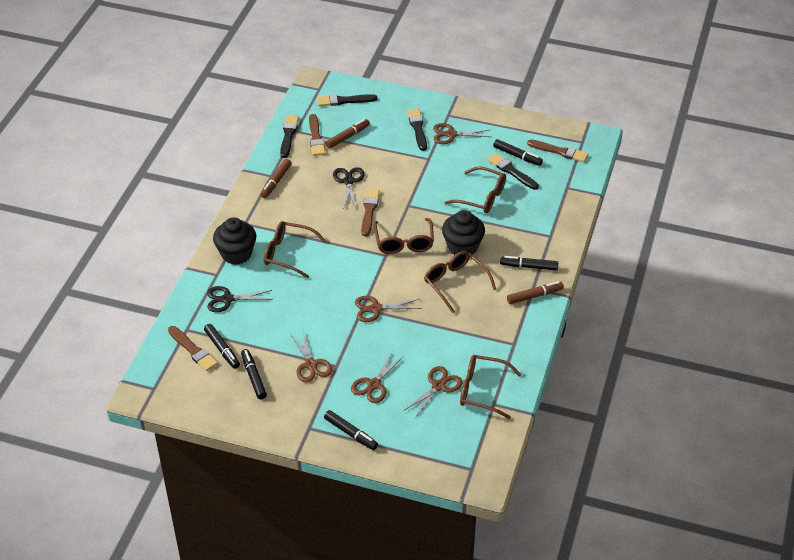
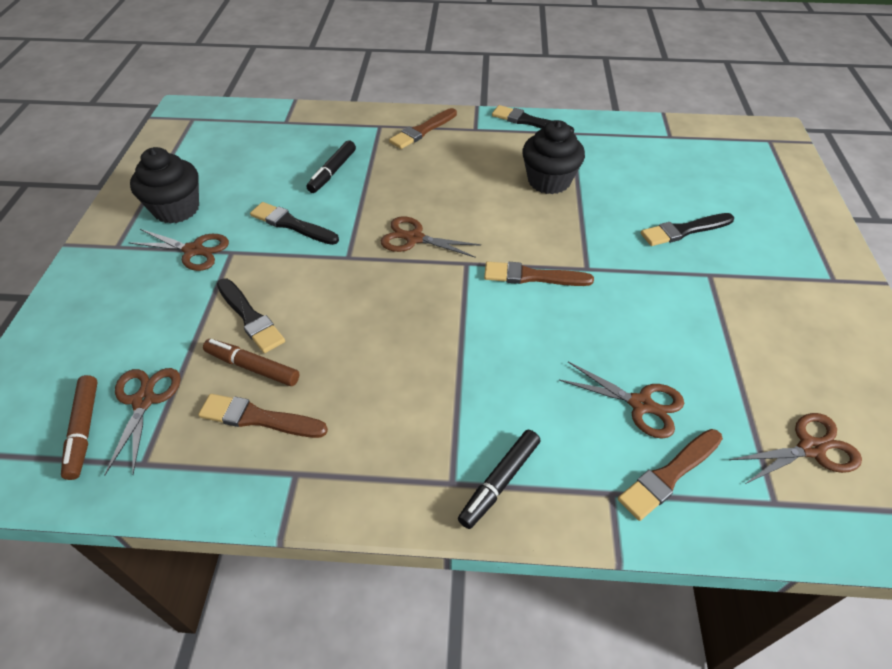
black marker: [204,324,240,369] [241,349,267,399] [324,410,378,450] [493,139,543,166] [500,256,558,271] = 5 -> [306,140,356,193] [458,430,540,529] = 2
black scissors: [207,286,273,312] [333,167,365,209] = 2 -> none = 0
brown glasses: [264,221,326,278] [374,218,434,254] [424,251,496,313] [444,166,506,213] [460,355,522,419] = 5 -> none = 0
brown marker: [260,159,292,198] [325,119,370,149] [507,281,564,304] = 3 -> [61,375,98,480] [203,339,300,386] = 2

